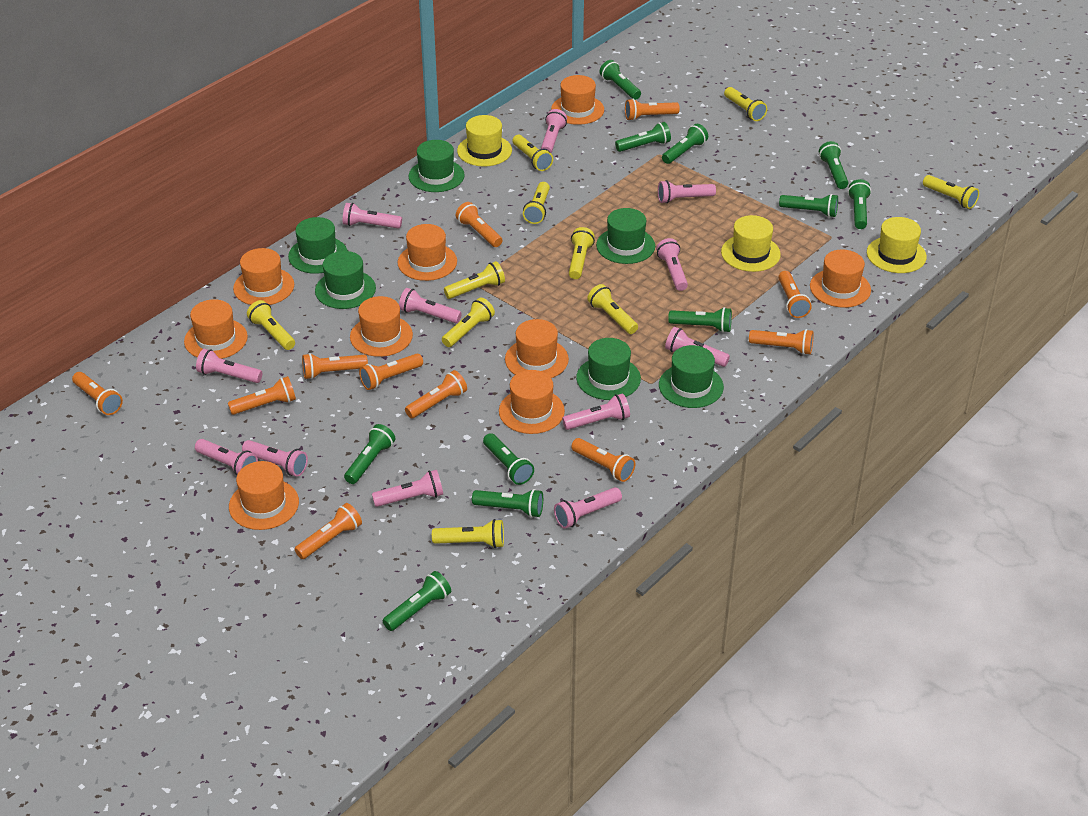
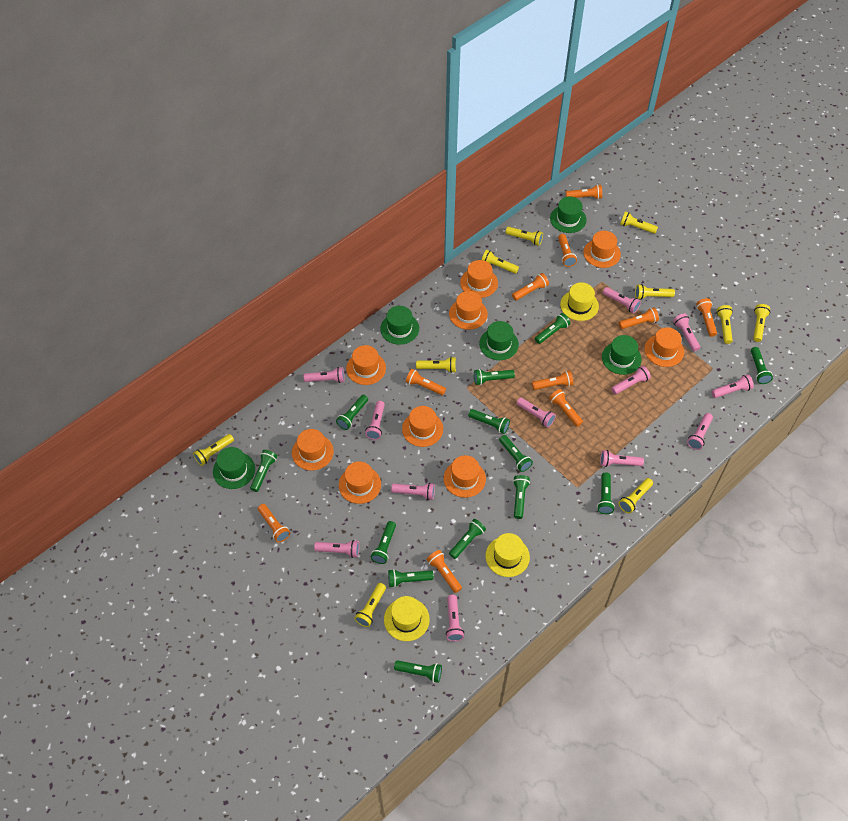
green flashlight: [344,424,395,484] [382,571,451,631] [472,489,543,517] [483,433,534,485] [599,60,641,100] [615,122,671,152] [662,124,708,164] [668,307,732,333] [779,194,838,217] [819,141,849,189] [848,179,871,229] = 11 -> [250,450,277,492] [336,395,368,430] [371,521,396,564] [388,569,434,588] [394,660,442,683] [449,519,486,559] [468,409,510,434] [474,369,515,385] [499,435,533,472] [513,475,530,519] [535,313,571,344] [597,472,615,514] [751,347,773,384] = 13
green hat: [288,217,348,274] [315,251,376,309] [408,140,465,192] [576,338,641,400] [596,208,655,264] [659,345,724,408] = 6 -> [213,447,255,489] [380,306,419,345] [479,321,519,360] [550,196,587,233] [602,335,642,375] = 5
orange flashlight: [72,372,123,415] [228,376,296,415] [294,503,362,559] [302,353,368,379] [359,354,423,390] [405,370,467,418] [456,202,503,247] [571,438,636,482] [625,99,680,121] [749,329,814,355] [778,271,812,318] = 11 -> [258,504,290,542] [406,369,446,395] [427,550,462,593] [512,273,549,301] [532,370,573,390] [549,389,583,427] [558,234,577,267] [566,185,602,199] [619,307,659,329] [696,298,717,337] = 10

